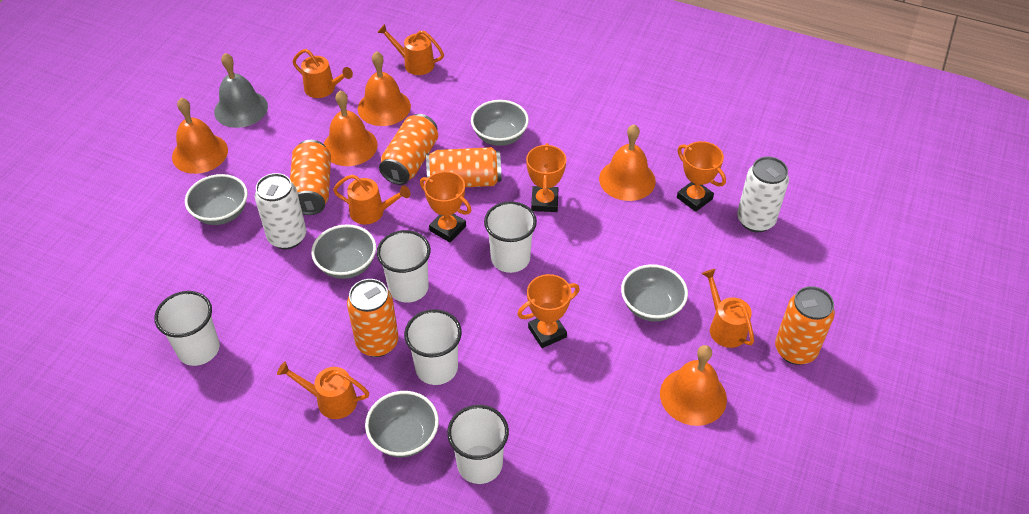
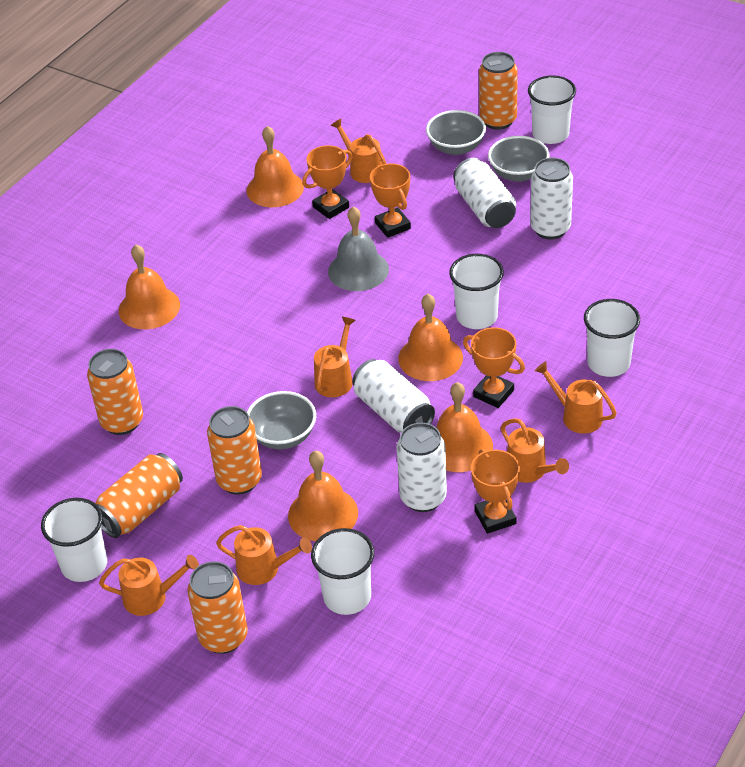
grey bowl: [185,174,248,225] [311,224,376,279] [365,391,439,457] [471,100,529,146] [621,264,688,322] = 5 -> [247,391,316,449] [426,110,486,155] [488,136,550,182] = 3
orange watering can: [277,362,369,419] [293,49,353,98] [333,174,410,225] [377,24,444,75] [702,269,754,348] = 5 -> [99,555,199,616] [216,525,312,585] [314,317,356,397] [331,119,386,183] [501,418,569,483] [535,361,617,434] = 6
white can: [255,173,306,250] [737,156,789,232] = 2 -> [352,359,435,433] [397,423,447,512] [453,158,516,228] [530,158,573,240] = 4

